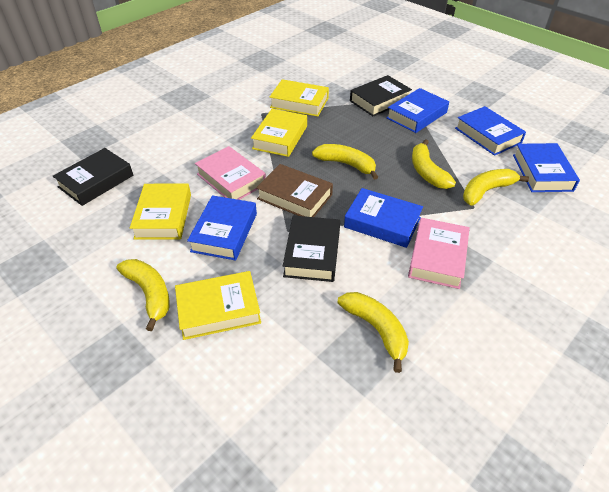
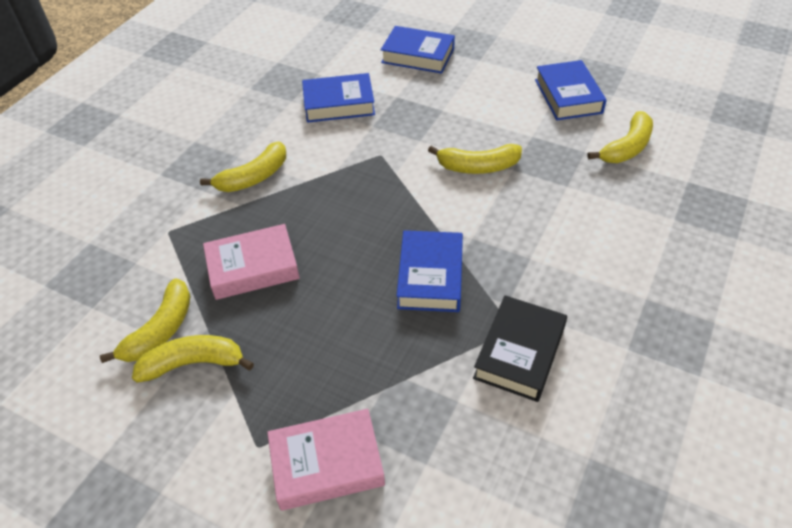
black book: [53,148,133,206] [283,216,340,282] [350,75,412,117] = 3 -> [473,295,567,402] = 1
blue book: [187,195,257,261] [344,188,423,248] [386,88,449,133] [455,106,526,156] [513,143,580,192] = 5 -> [302,73,375,123] [381,26,455,74] [397,230,463,312] [535,60,607,120] = 4
brown book: [256,164,333,217] = 1 -> none = 0
yellow book: [130,184,191,240] [175,271,261,340] [251,109,307,157] [270,79,329,117] = 4 -> none = 0

